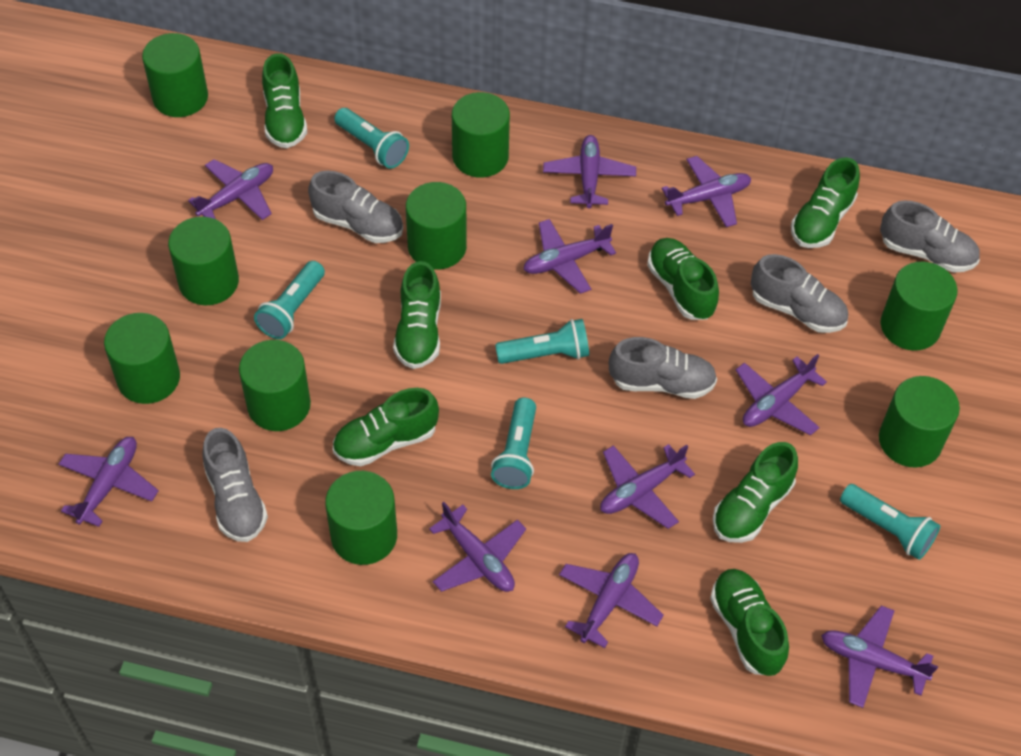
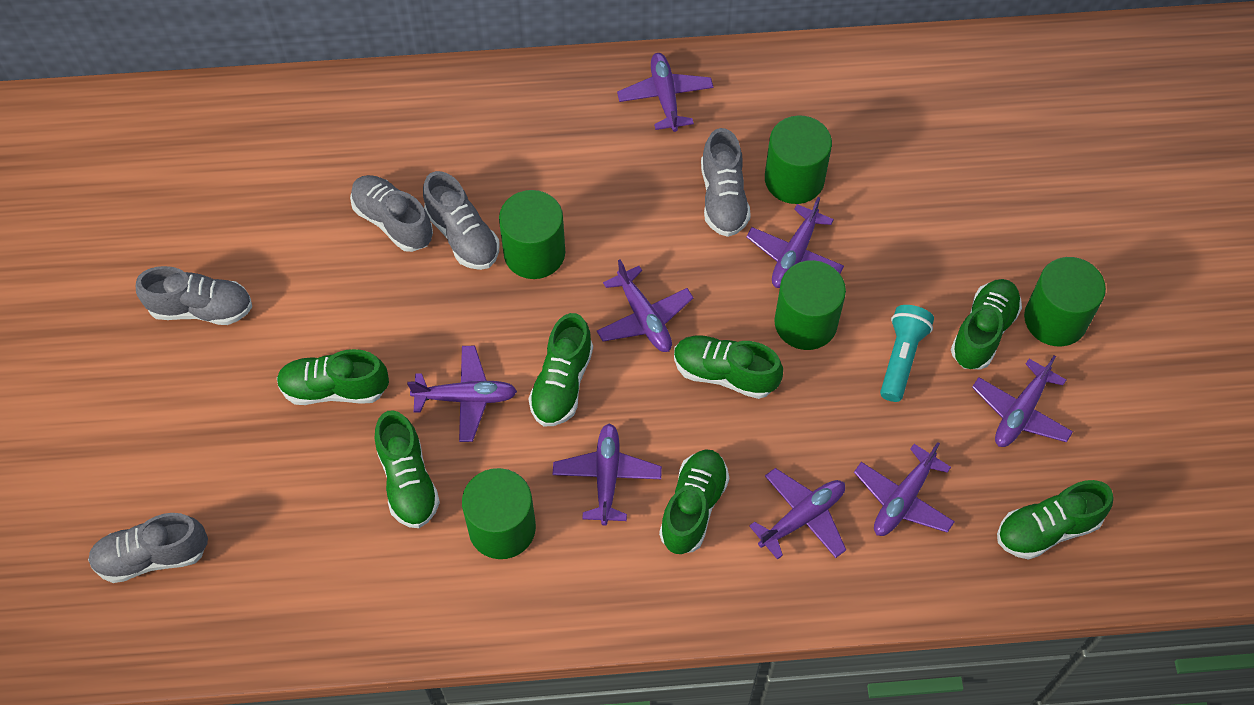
green cylinder: [104,313,180,404] [142,33,208,117] [168,217,239,305] [239,340,311,431] [325,471,397,565] [406,182,467,270] [452,92,510,178] [879,376,960,468] [881,262,957,351] = 9 -> [462,468,536,559] [499,190,565,279] [765,115,832,204] [774,260,846,350] [1024,257,1106,346] = 5
purple plane: [59,437,159,527] [188,159,273,220] [429,502,526,592] [523,219,616,294] [543,135,636,208] [559,553,664,648] [600,444,695,529] [662,156,751,227] [736,354,827,435] [821,606,938,708] = 10 -> [407,346,517,442] [552,423,662,526] [597,260,694,352] [617,53,713,132] [746,197,844,288] [749,468,846,560] [854,442,955,536] [972,356,1073,447] = 8
turquoise flashlight: [254,261,325,339] [334,108,409,169] [491,398,536,489] [495,319,589,364] [840,484,940,560] = 5 -> [880,305,934,402] = 1

